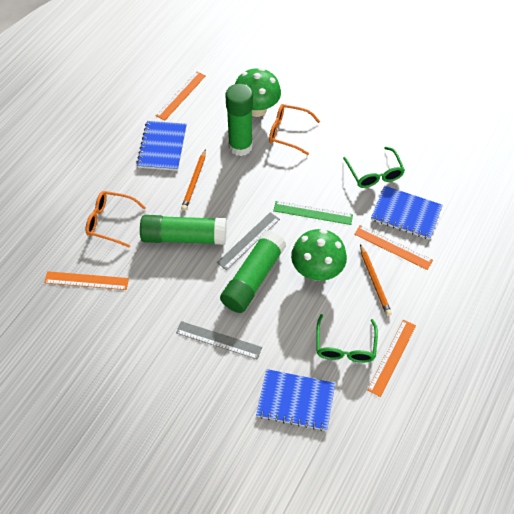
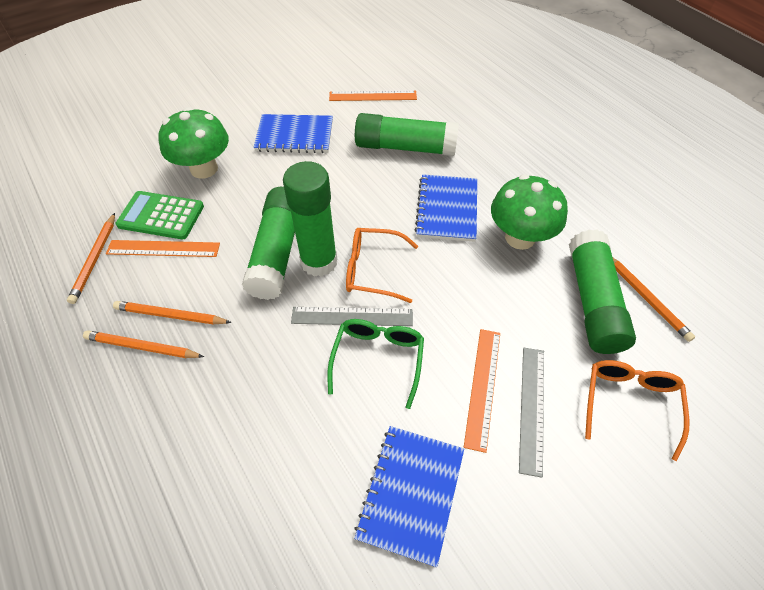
green calculator: none = 0 -> [116,191,204,239] = 1
green glasses: [316,314,378,363] [343,147,405,188] = 2 -> [327,319,424,409] = 1
green glue stick: [140,215,227,245] [220,231,286,313] [225,84,253,156] = 3 -> [242,187,295,300] [283,161,337,277] [355,113,459,156] [569,229,636,354] = 4
green ruler: [273,201,353,225] = 1 -> none = 0
orange pencil: [181,149,206,211] [360,244,392,316] = 2 -> [67,213,115,304] [83,330,204,358] [113,301,232,325] [613,258,695,342] = 4
orange ruler: [44,271,129,290] [156,71,206,121] [354,225,433,270] [367,319,416,397] = 4 -> [106,240,220,257] [329,90,417,101] [464,329,500,453] = 3

